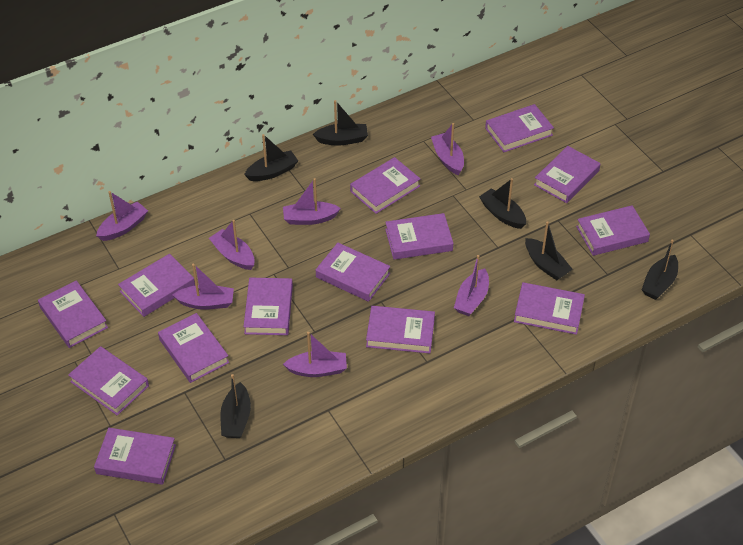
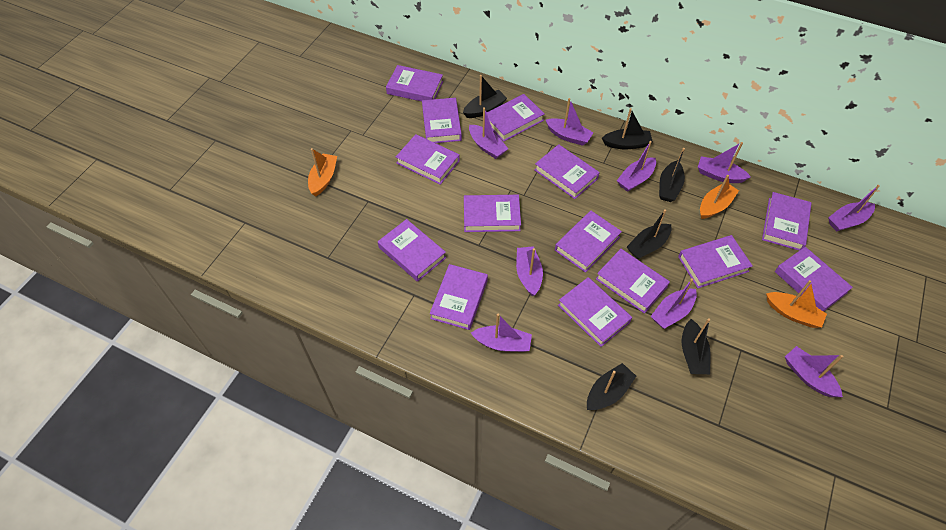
orange boat: none = 0 -> [308,148,337,196] [700,175,739,219] [766,280,827,328] = 3
purple boat: [96,191,148,241] [173,264,234,310] [209,220,255,270] [283,178,341,225] [283,332,347,377] [431,123,464,175] [454,255,489,316] = 7 -> [469,107,508,159] [471,313,532,352] [516,246,543,296] [546,98,594,146] [617,141,656,192] [651,278,697,329] [698,142,751,183] [785,346,843,397] [828,185,880,232] = 9

